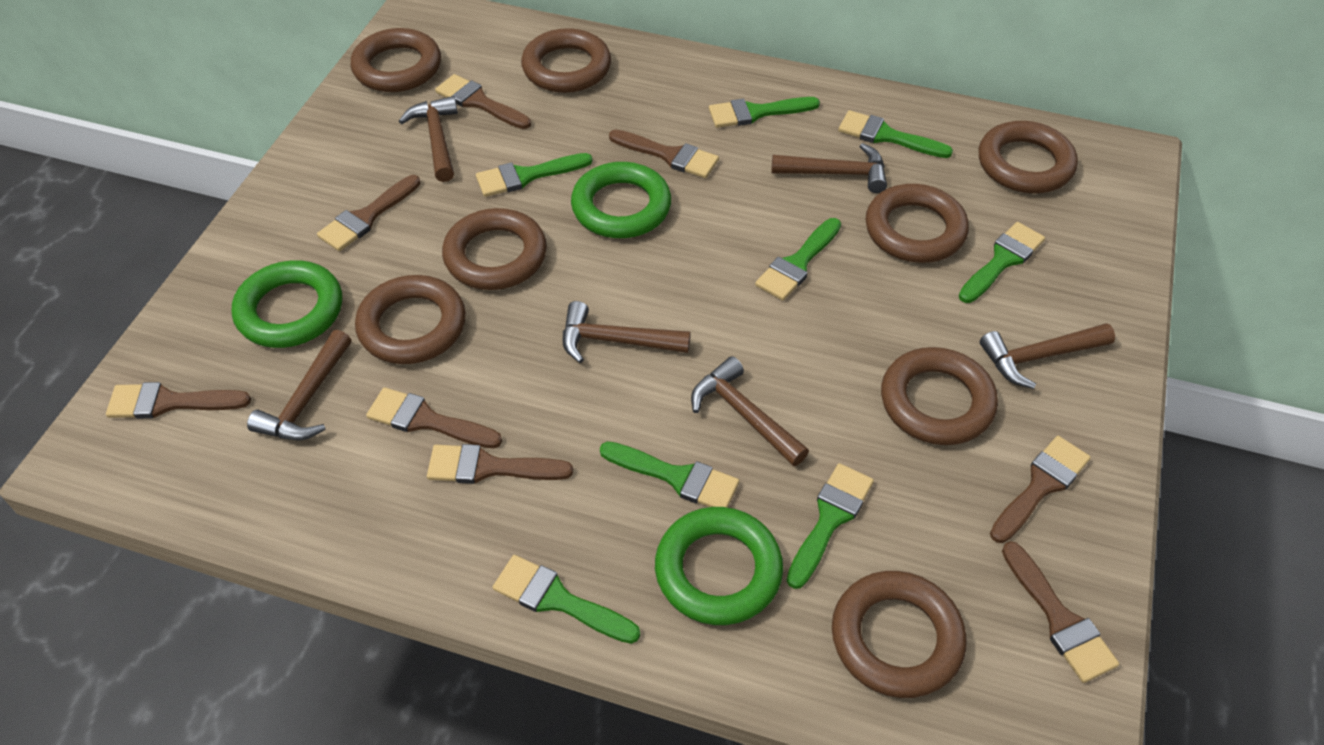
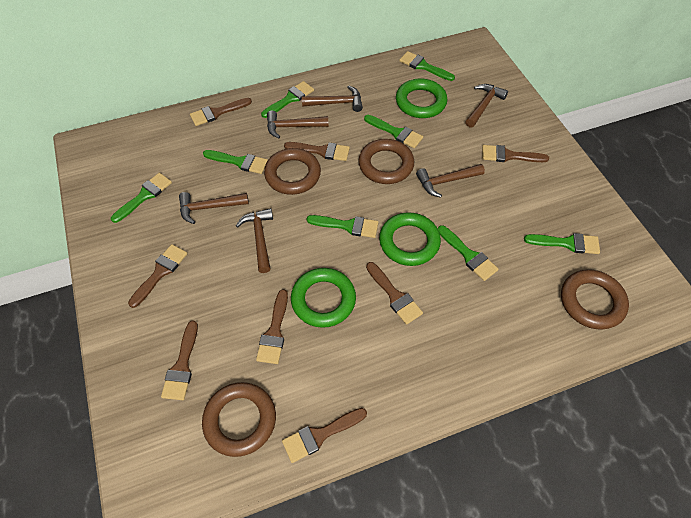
brown ring: [351,28,441,92] [355,275,466,364] [442,208,547,290] [521,28,611,93] [832,571,967,698] [866,184,969,263] [881,347,998,445] [979,121,1078,193] = 8 -> [202,382,276,457] [264,148,321,195] [358,139,414,184] [561,269,629,330] = 4

